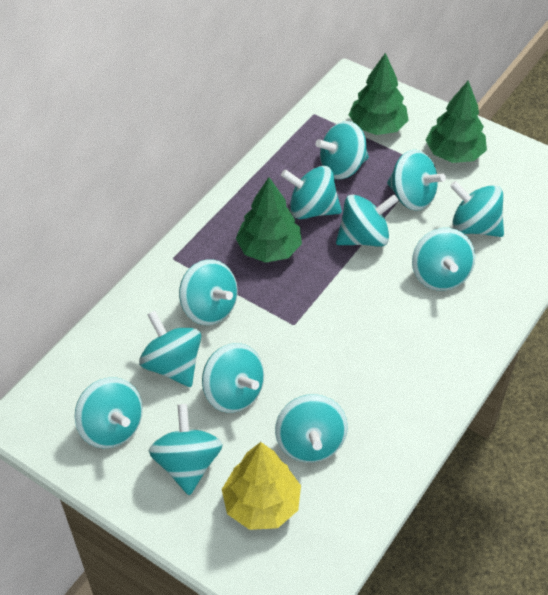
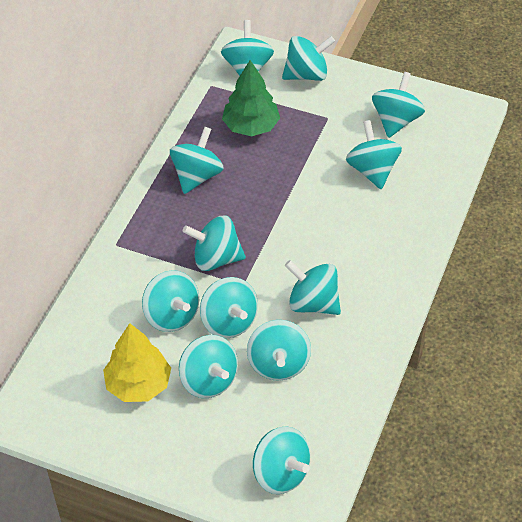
green tree: [236,177,302,263] [349,53,409,135] [426,80,487,163] = 3 -> [222,60,280,136] = 1

